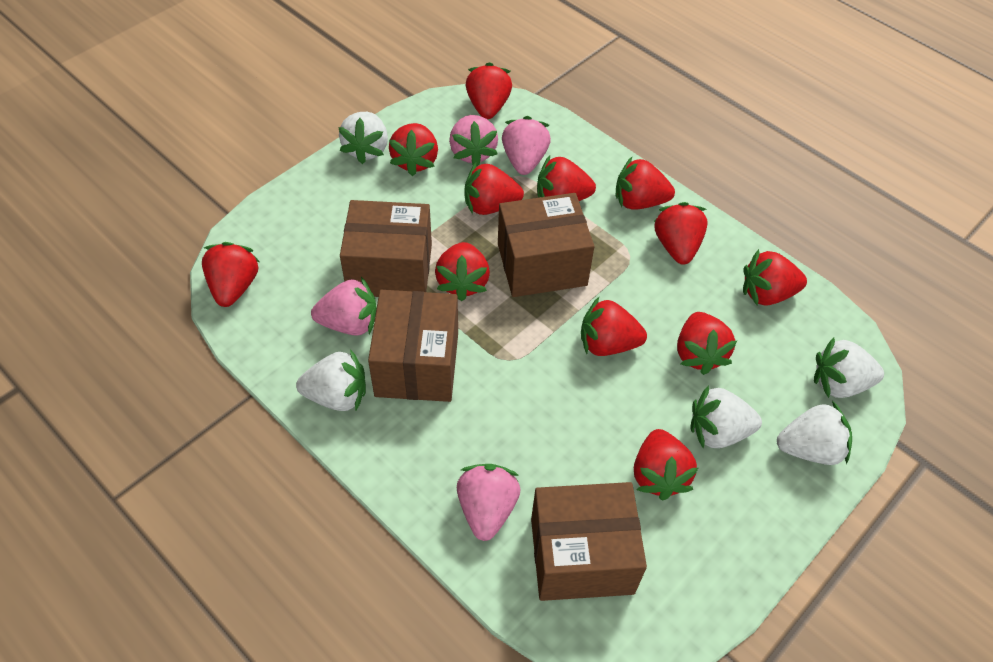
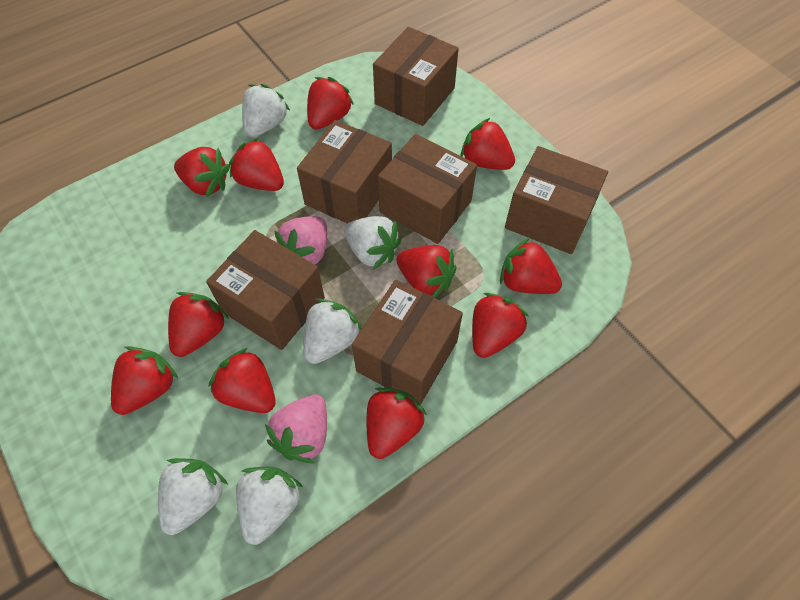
brown box: [340,200,432,297] [368,290,458,402] [498,193,594,297] [531,482,647,601] = 4 -> [206,230,325,350] [297,120,392,224] [352,279,463,405] [373,27,459,126] [378,134,477,244] [505,146,608,254] = 6
pink strawberry: [311,277,377,336] [449,115,498,167] [457,464,520,541] [502,116,551,175] = 4 -> [265,395,327,463] [274,216,327,264] = 2
red strawberry: [202,242,260,307] [389,123,438,176] [435,242,490,301] [465,162,524,215] [466,62,512,119] [537,155,596,201] [581,297,647,356] [616,157,675,210] [634,429,698,500] [654,202,708,265] [677,312,737,375] [743,249,807,306] = 12 -> [111,346,178,415] [168,292,229,357] [174,147,230,197] [208,348,276,413] [229,138,284,191] [307,77,354,130] [367,387,427,459] [396,245,457,298] [461,118,515,170] [472,293,529,358] [500,238,562,294] = 11

